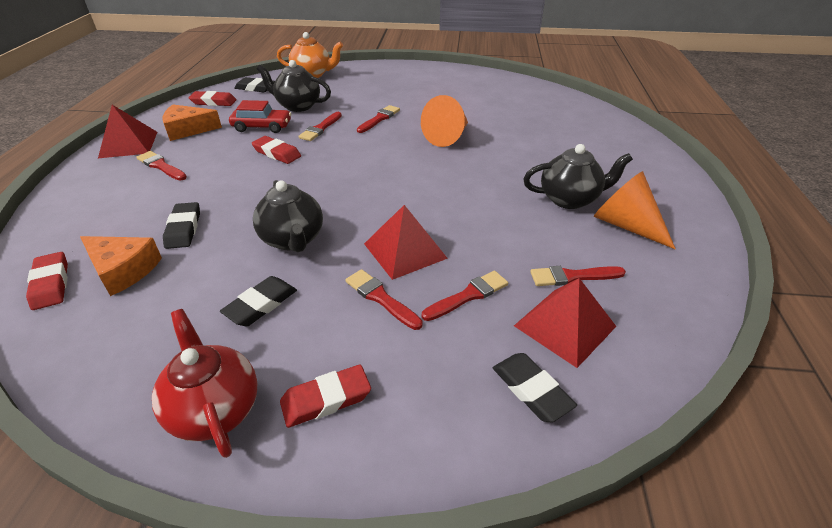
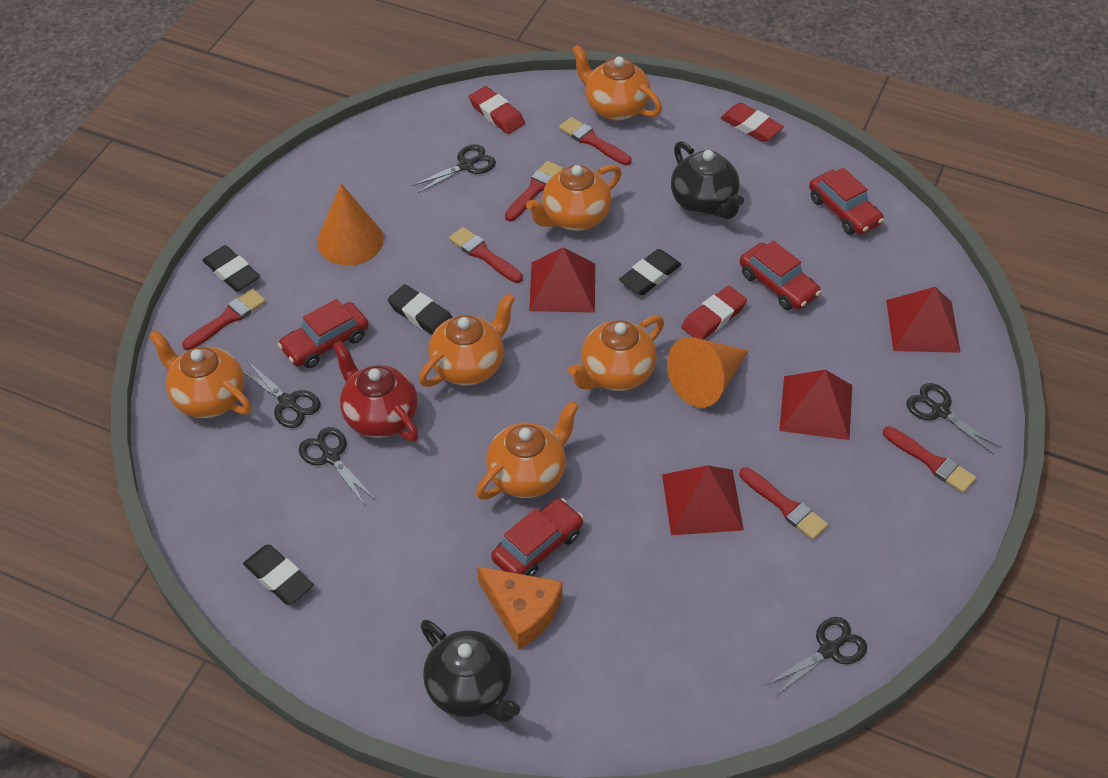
black scissors: none = 0 -> [243,361,321,428] [299,427,376,506] [412,144,496,193] [767,617,867,696] [906,383,1001,455] = 5
black teapot: [253,180,323,252] [257,60,331,112] [523,144,633,209] = 3 -> [420,620,520,722] [671,141,744,219] = 2
orange cheese: [80,236,162,296] [162,105,222,141] = 2 -> [477,566,562,650] = 1
orange teapot: [277,32,343,78] = 1 -> [149,330,252,418] [419,293,515,387] [476,401,579,500] [526,165,622,231] [568,315,664,391] [571,45,662,121] = 6
red car: [229,100,292,133] = 1 -> [278,299,369,368] [491,498,583,576] [740,240,821,310] [809,168,884,235] = 4
red eraser: [26,252,68,310] [189,91,236,106] [252,136,301,164] [280,365,371,428] = 4 -> [469,86,525,134] [681,286,747,340] [720,103,784,142] = 3
red pyramid: [98,105,157,158] [364,205,448,280] [514,278,617,368] = 3 -> [529,248,595,313] [662,465,744,535] [779,369,852,440] [886,287,961,353] = 4

